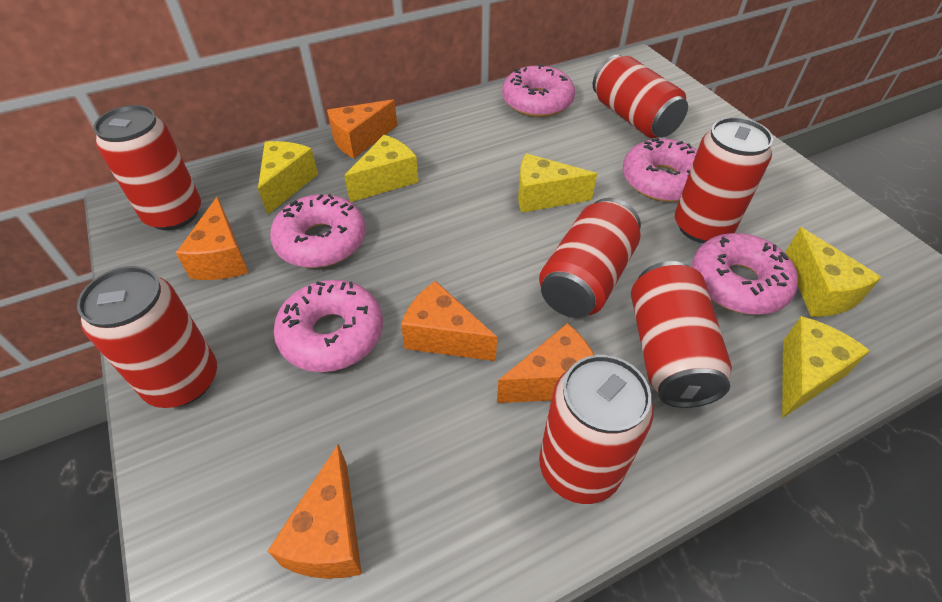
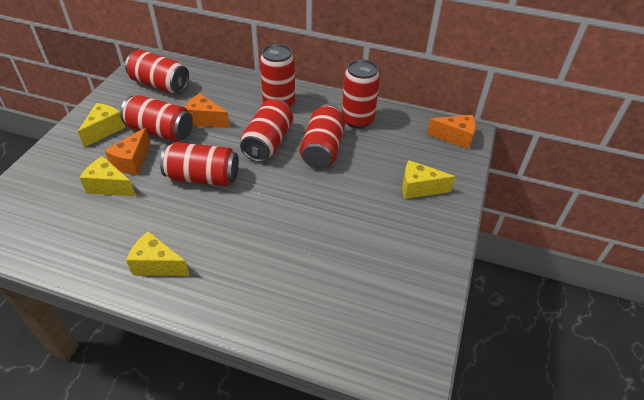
orange cheese: [176,197,249,280] [268,444,362,579] [327,99,397,158] [401,281,497,361] [497,323,594,403] = 5 -> [105,128,151,175] [185,93,230,128] [427,115,476,149] = 3
pink donut: [270,194,366,268] [273,280,383,372] [502,64,575,117] [623,138,697,202] [692,233,798,315] = 5 -> none = 0
yellow cheese: [258,141,318,215] [344,135,419,202] [518,154,597,213] [782,316,870,418] [785,227,881,317] = 5 -> [78,103,126,147] [79,156,136,196] [126,231,190,276] [402,160,456,199] = 4

